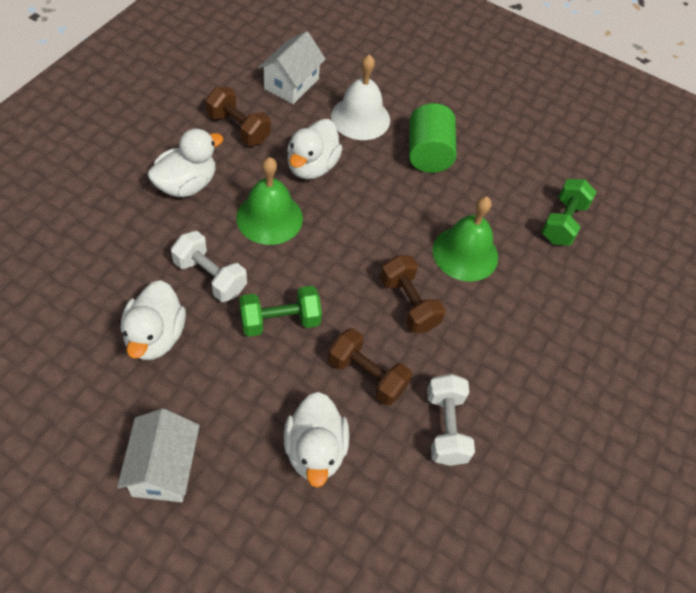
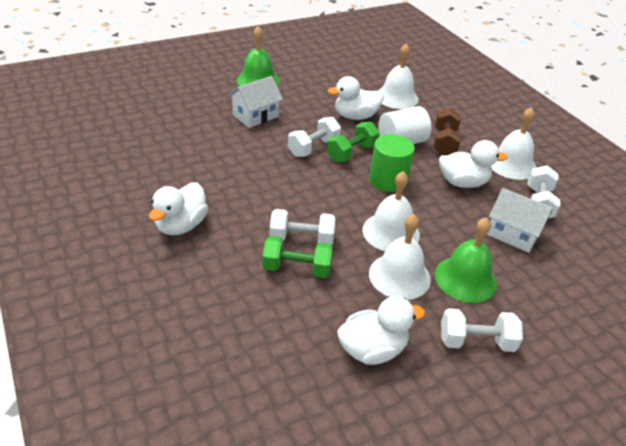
brown dumbbell: [205,87,271,146] [328,328,412,406] [380,255,446,333] = 3 -> [434,108,461,155] = 1
white bell: [331,54,390,140] = 1 -> [363,171,420,251] [369,214,431,300] [378,43,419,109] [491,107,537,180] = 4
white cylinder: none = 0 -> [378,106,432,144] = 1
white dumbbell: [171,231,247,302] [427,374,475,466] = 2 -> [270,209,335,245] [288,117,341,157] [441,308,523,352] [528,165,561,218] = 4

